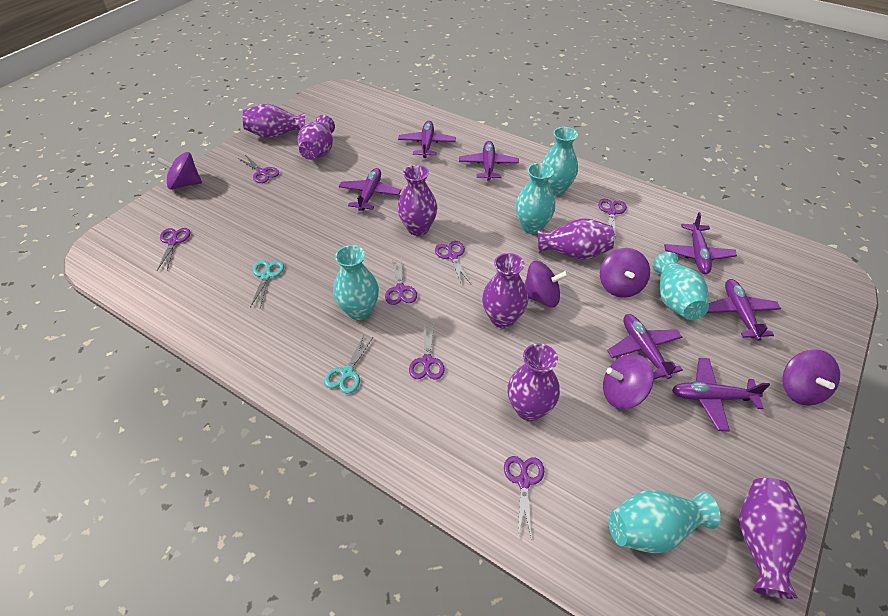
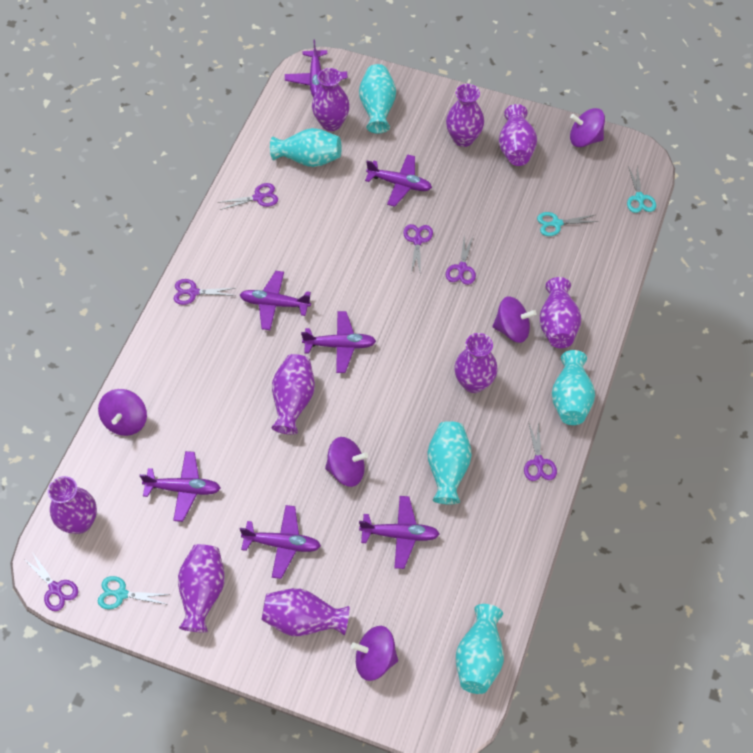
purple scissors: [157,228,190,270] [238,155,279,183] [385,257,417,305] [409,324,445,380] [435,241,471,285] [504,456,544,536] [598,199,627,239] = 7 -> [23,552,78,611] [174,279,236,305] [218,183,278,210] [403,224,433,273] [446,236,476,285] [524,421,557,481] = 6
purple vase: [243,103,305,138] [297,115,335,160] [398,165,437,236] [482,253,528,328] [507,343,560,421] [538,218,614,260] [739,478,807,599] = 7 -> [48,476,97,534] [178,544,225,633] [262,588,349,636] [271,354,315,435] [312,68,350,131] [446,84,484,147] [454,333,497,393] [499,104,537,166] [539,277,581,348] = 9
turquoise scissors: [250,260,284,309] [324,335,373,394] = 2 -> [98,576,170,609] [537,212,598,236] [627,166,656,213] = 3

